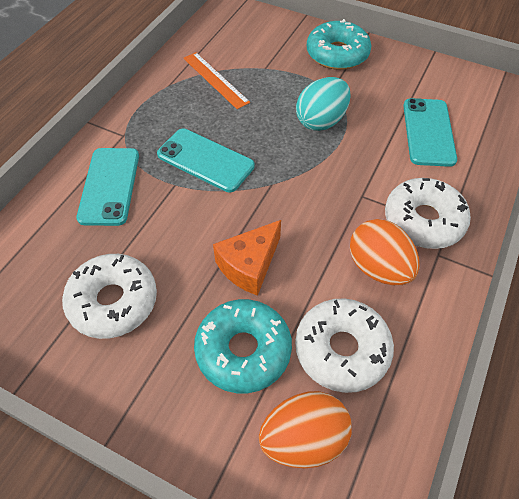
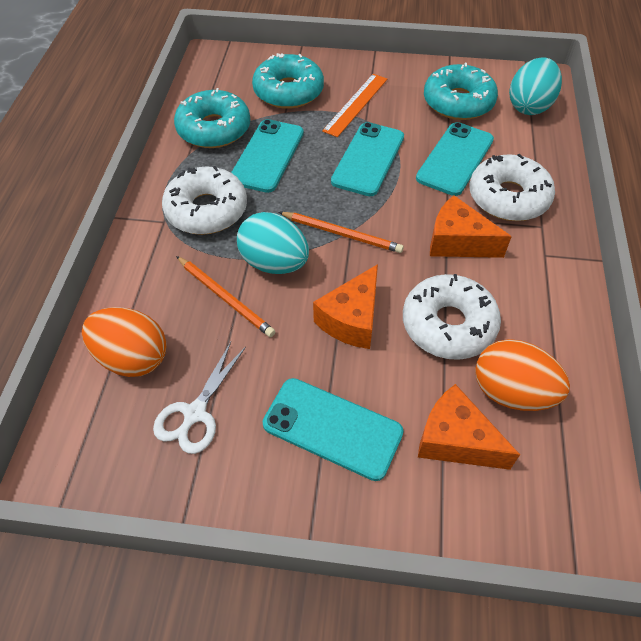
orange cheese: [213,220,281,296] = 1 -> [313,264,378,349] [418,384,520,470] [430,196,512,258] = 3
orange pencil: none = 0 -> [176,256,275,337] [279,212,404,253] = 2
turquoise donut: [194,299,292,393] [307,19,371,70] = 2 -> [174,88,250,148] [252,53,324,109] [424,63,498,120] = 3
turquoise egg: [296,77,351,131] = 1 -> [237,212,309,274] [509,57,562,115] = 2
turquoise phone: [77,148,139,226] [157,129,255,192] [403,98,457,167] = 3 -> [231,119,304,193] [263,378,404,481] [331,122,404,196] [416,122,494,196] = 4
white scissors: none = 0 -> [153,342,246,454] = 1

